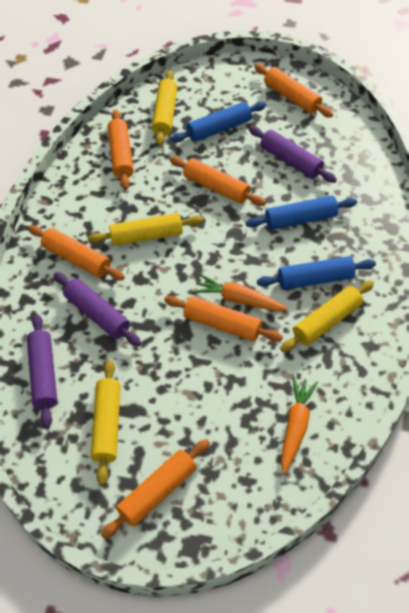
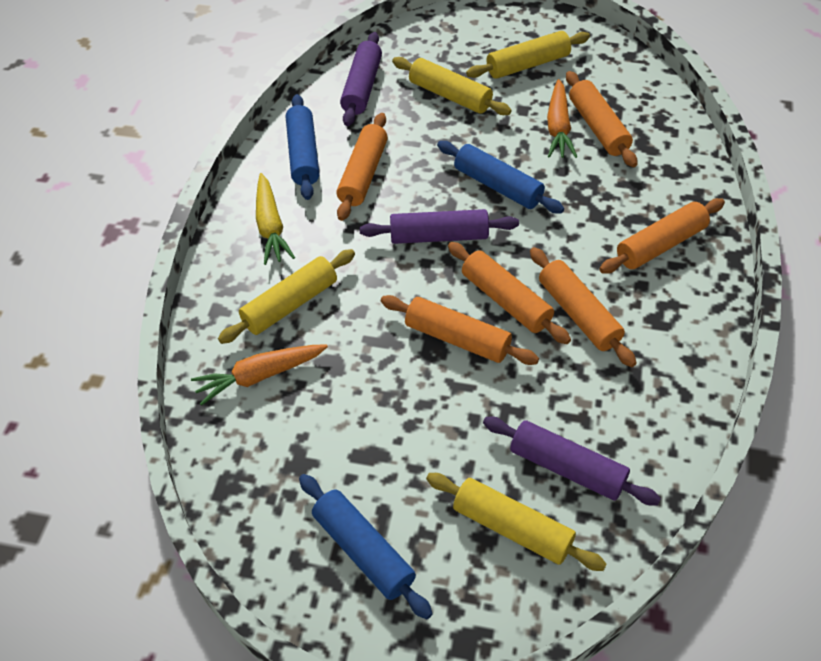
yellow carrot: none = 0 -> [256,173,295,265] = 1

